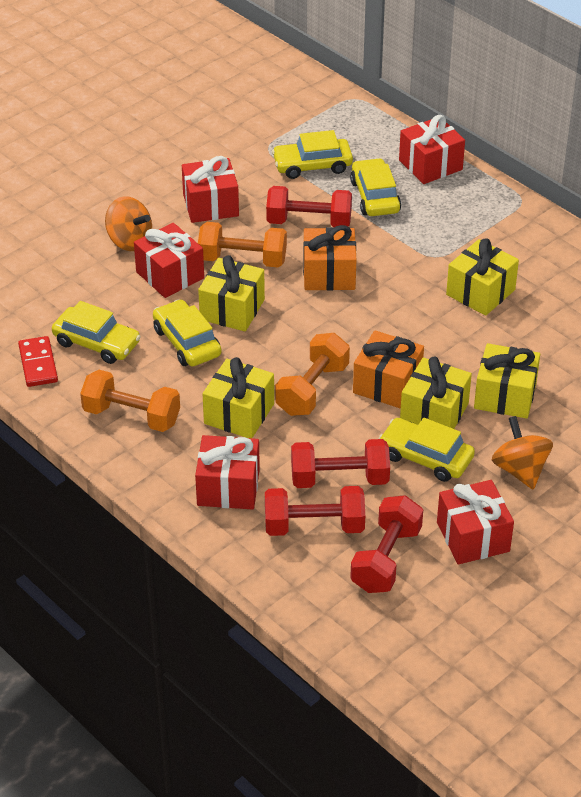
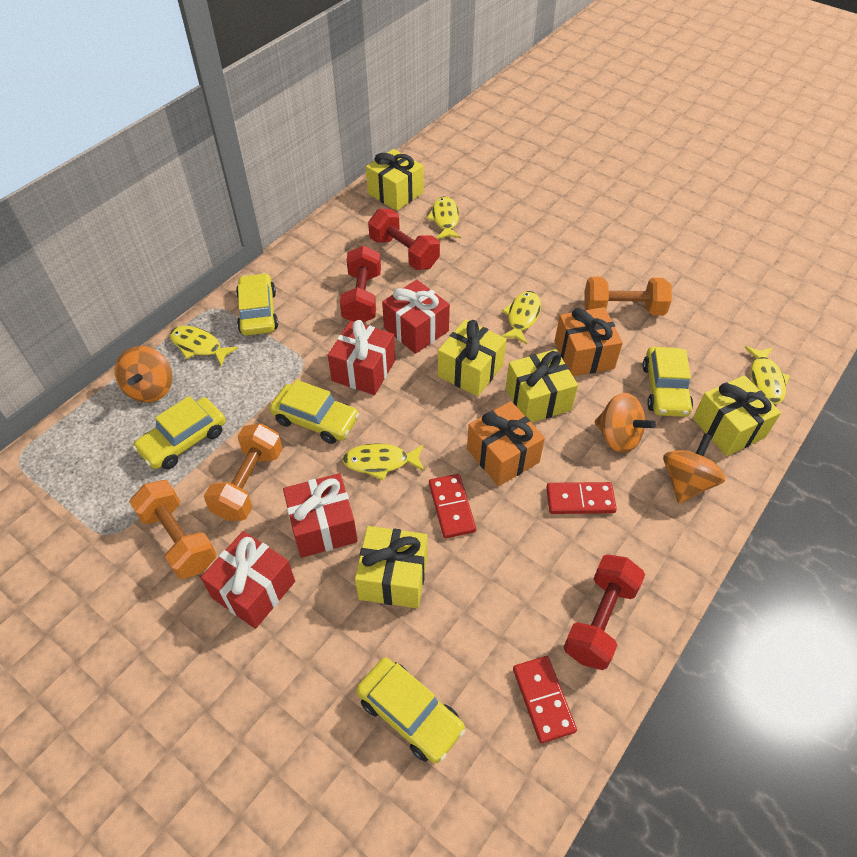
orange spinning top: [105,196,152,251] [492,416,553,489] = 2 -> [115,346,172,403] [595,393,656,453] [663,433,725,504] = 3
red domino: [18,336,58,387] = 1 -> [429,474,476,538] [513,656,577,743] [546,482,617,514] = 3
red dumbbell: [265,486,365,536] [266,186,352,227] [291,439,390,488] [350,495,423,593] = 4 -> [340,245,381,322] [368,209,440,270] [564,554,645,670] = 3
red gift: [134,223,204,298] [182,156,239,223] [195,435,260,510] [399,115,465,184] [437,480,514,565] = 5 -> [201,531,295,629] [283,473,358,558] [328,320,395,395] [382,280,450,354] = 4
yellow fish: none = 0 -> [170,326,238,367] [342,443,424,480] [427,196,461,239] [502,291,541,344] [744,346,790,404] = 5

